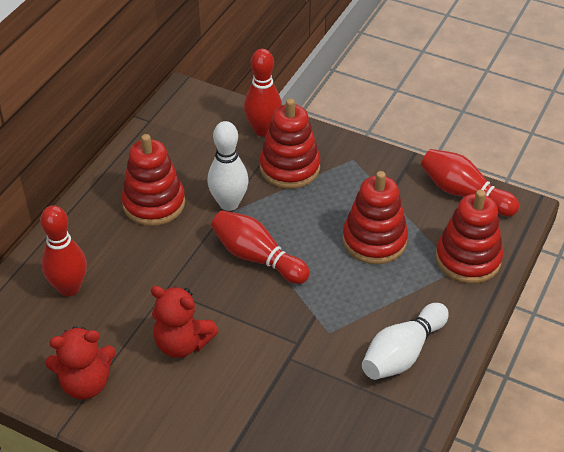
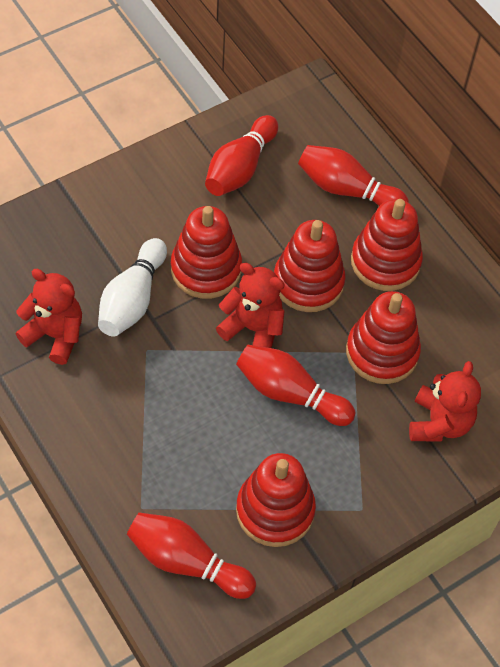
red stacking toy: [121,134,185,226] [259,98,320,189] [343,171,408,264] [435,190,503,284] = 4 -> [171,206,242,299] [236,453,316,547] [274,220,346,312] [346,291,421,384] [351,199,423,291] = 5
red teddy bear: [45,326,116,399] [151,286,219,358] = 2 -> [16,269,82,365] [216,263,285,348] [409,361,481,442] = 3
white bowling pin: [207,121,249,211] [362,303,449,380] = 2 -> [98,238,167,337] = 1

